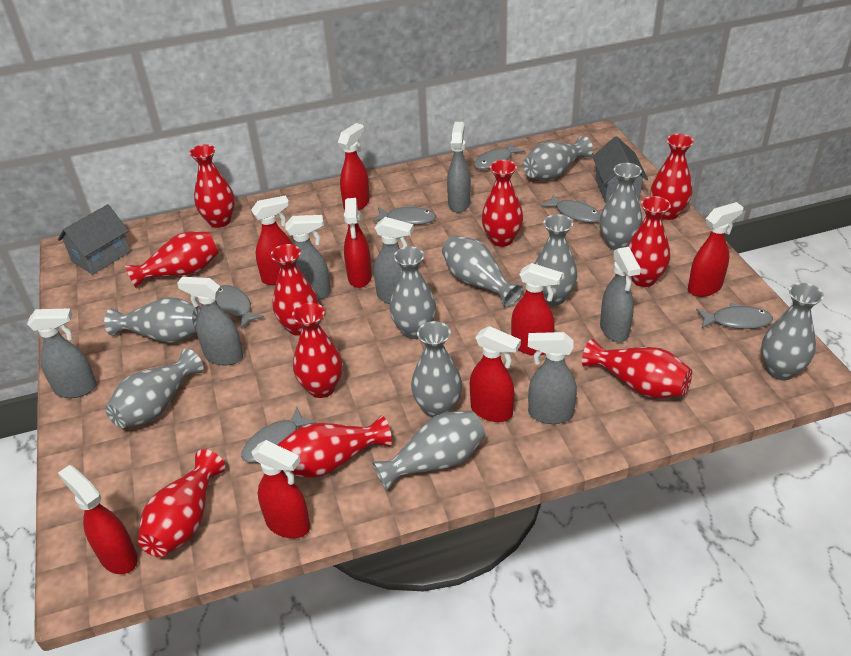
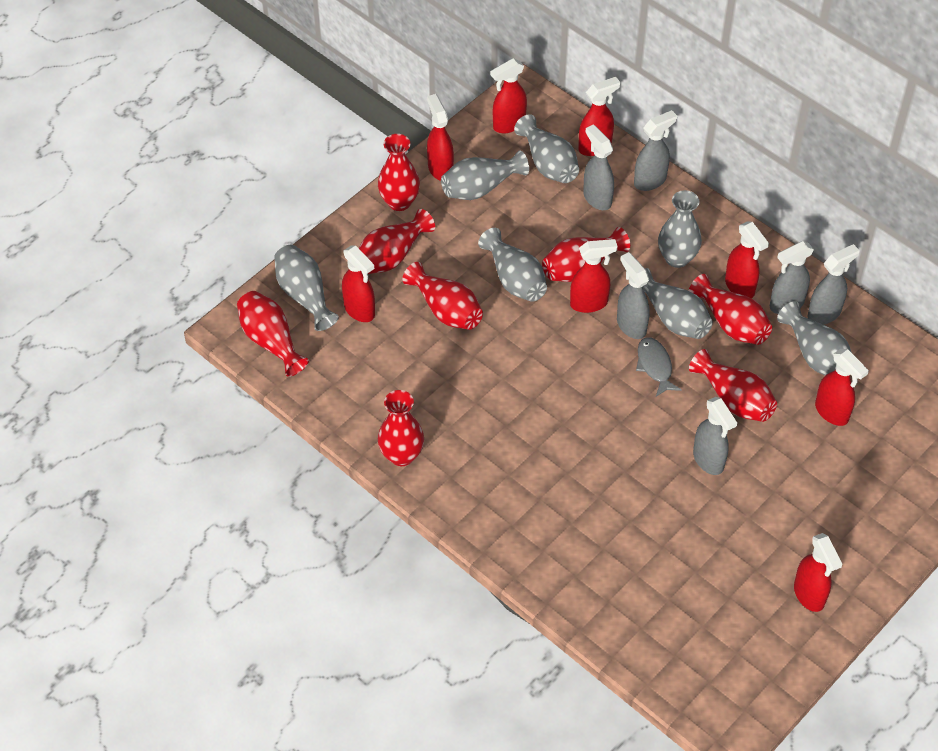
grey fish: [216,285,264,329] [241,407,316,463] [373,205,436,225] [474,143,525,170] [541,194,601,223] [696,303,773,329] = 6 -> [636,337,682,396] = 1
grey house: [58,204,131,275] [592,136,648,203] = 2 -> none = 0
grey spray bottle: [27,308,97,398] [177,277,243,365] [285,215,331,300] [374,217,414,304] [447,122,471,213] [528,332,577,424] [600,247,641,342] = 7 -> [583,125,614,210] [617,252,649,339] [634,110,677,191] [693,397,737,475] [770,241,814,314] [808,244,860,325] = 6
grey vase: [104,297,201,343] [105,348,204,428] [372,410,486,491] [390,246,436,339] [411,321,462,418] [442,235,523,307] [523,136,593,180] [535,214,578,306] [599,163,643,250] [761,283,824,380] = 10 -> [274,245,339,331] [441,150,529,200] [478,228,547,302] [514,114,579,183] [643,268,713,339] [658,190,702,268] [777,301,852,375] = 7
red vase: [125,231,219,289] [138,449,225,557] [189,144,235,228] [271,244,319,336] [277,415,392,478] [292,303,343,398] [481,160,523,247] [582,339,692,398] [627,196,671,287] [651,134,694,220] = 10 -> [237,291,309,377] [359,209,435,274] [378,134,420,211] [378,390,424,466] [402,262,483,330] [542,227,630,282] [689,274,772,345] [689,349,777,422] = 8

